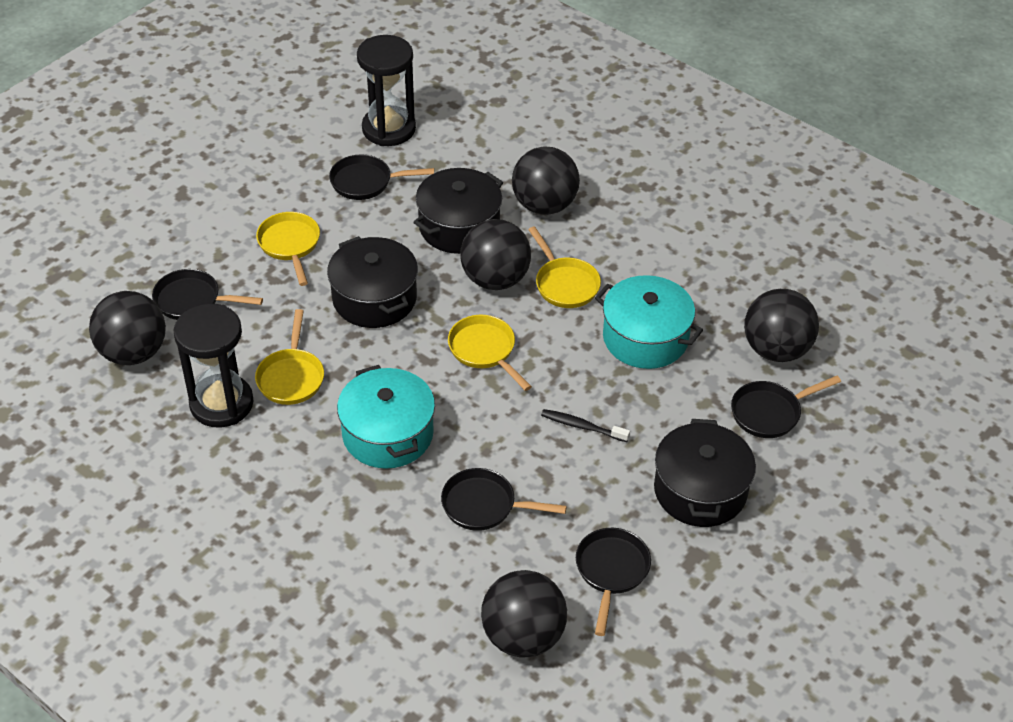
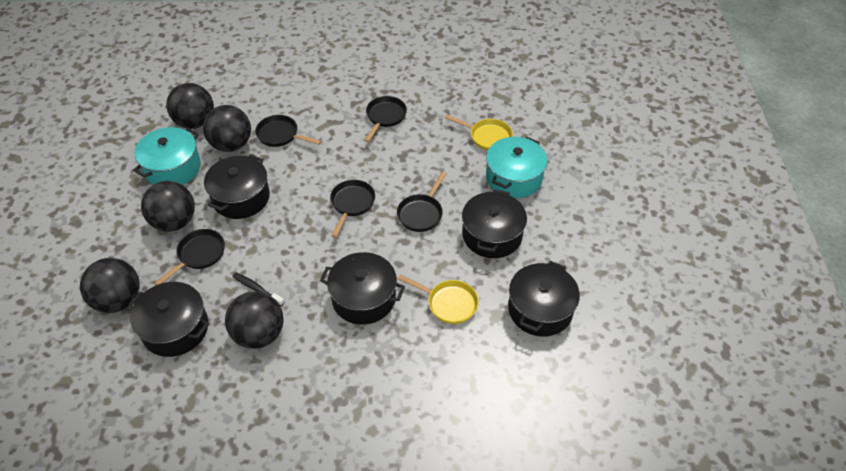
black hourglass: [174,303,254,428] [357,35,416,146] = 2 -> none = 0
black pot: [327,236,418,328] [413,168,503,254] [654,419,756,527] = 3 -> [128,282,209,357] [204,154,270,219] [320,252,405,325] [462,189,527,258] [508,261,580,337] = 5
yellow pan: [255,309,324,405] [256,212,320,286] [448,315,532,391] [528,226,601,308] = 4 -> [398,275,479,324] [444,114,513,151] = 2

